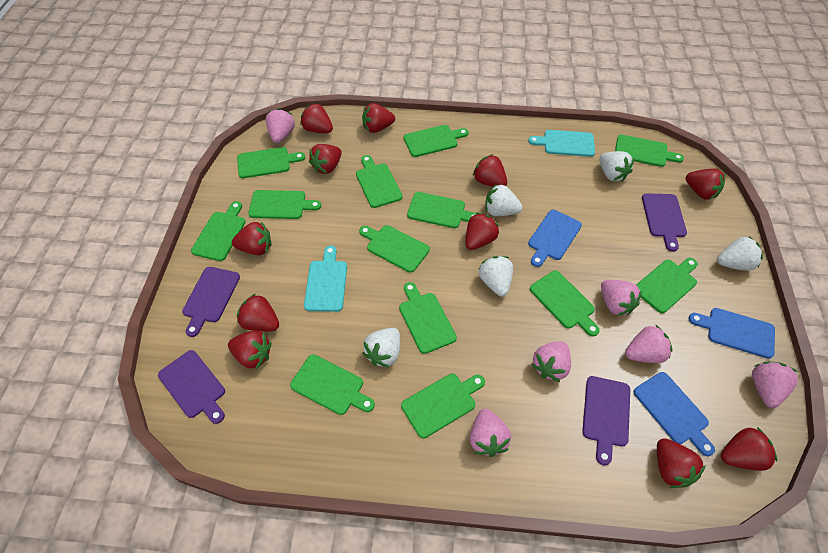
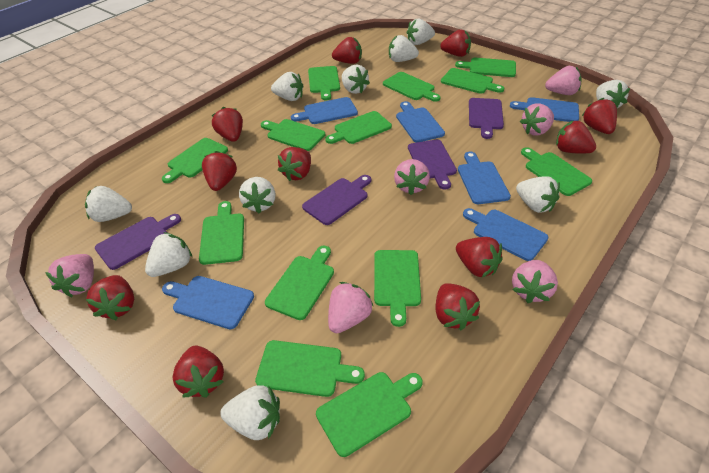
blue cutting board: [528,210,582,267] [633,372,715,456] [688,308,775,359] = 3 -> [162,276,254,329] [291,97,358,124] [396,101,445,142] [458,152,511,204] [463,208,549,261] [510,97,579,122] = 6
turquoise cutting board: [304,246,347,312] [528,130,595,157] = 2 -> none = 0
white strawberry: [363,328,400,368] [479,256,513,296] [485,184,522,216] [599,151,634,181] [717,236,763,271] = 5 -> [85,186,132,222] [145,232,192,277] [220,385,280,440] [239,177,275,213] [271,72,303,101] [342,64,370,94] [389,35,419,62] [407,18,435,45] [516,176,560,213] [596,80,630,108] = 10

